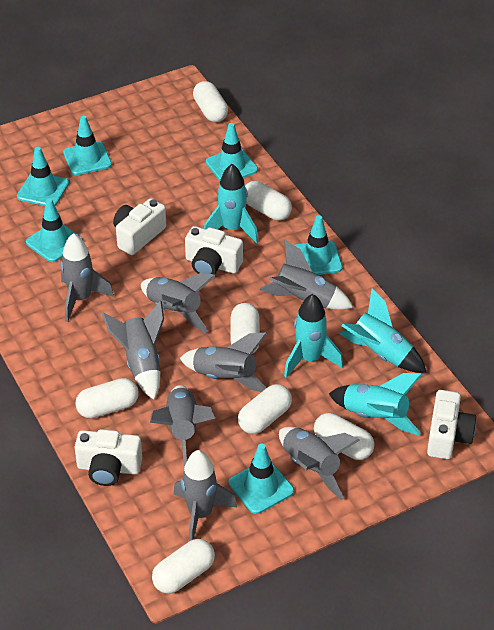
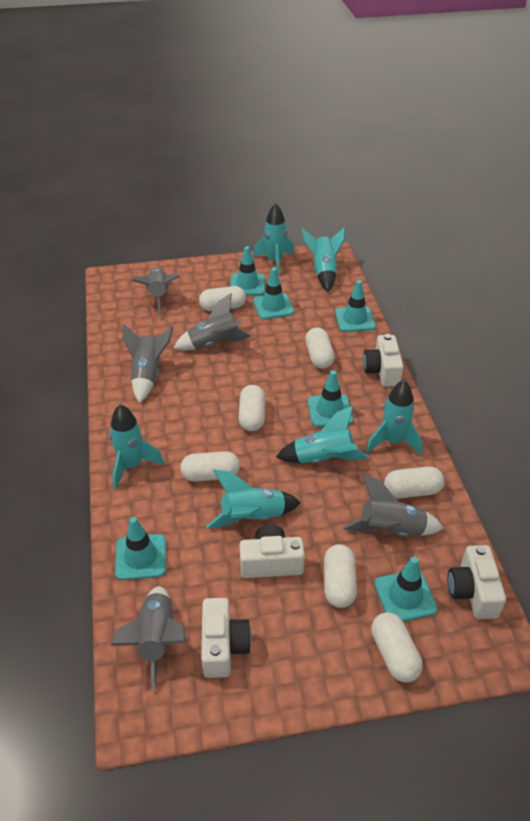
grey rocket: [61,233,114,322] [102,300,164,400] [141,273,216,333] [150,385,216,467] [173,450,237,541] [180,333,268,392] [260,240,353,310] [279,427,360,500] = 8 -> [110,586,186,691] [123,324,173,403] [132,268,179,317] [174,293,252,350] [343,474,444,537] = 5
turquoise rocket: [204,164,258,243] [284,294,343,378] [329,373,423,436] [338,289,427,373] = 4 -> [109,404,164,489] [206,470,301,529] [253,203,294,276] [276,406,368,463] [302,227,345,292] [366,380,422,456] = 6

